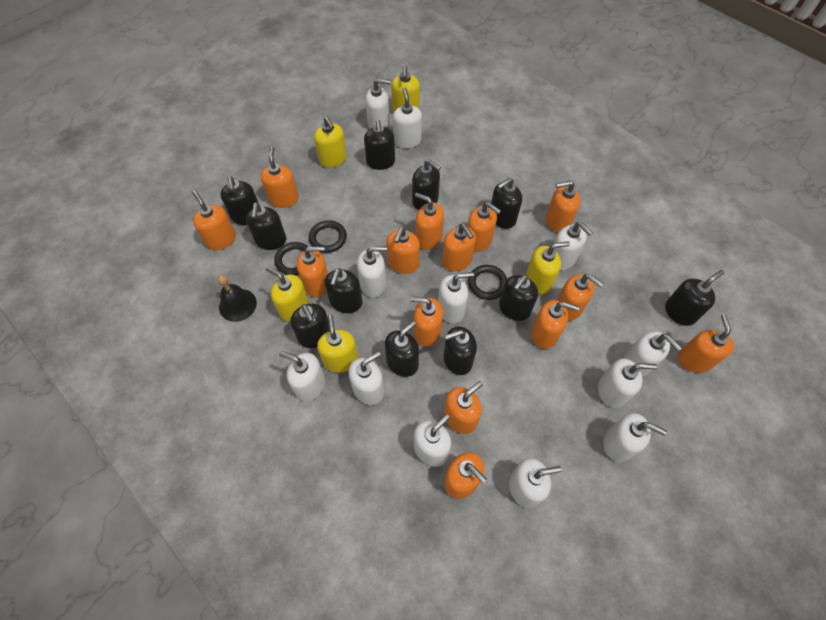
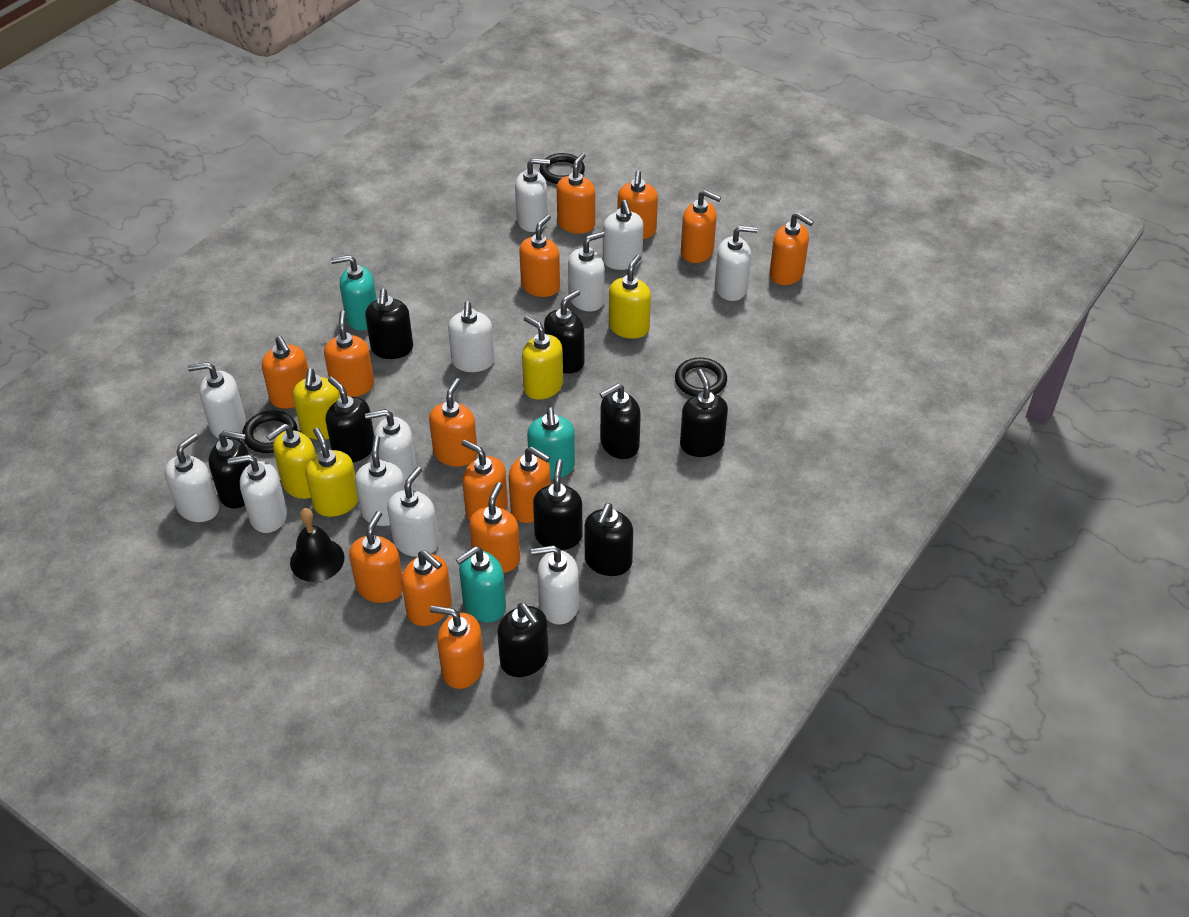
black soap dispenser: [221,176,258,225] [246,203,286,250] [291,304,330,348] [325,268,363,313] [364,120,395,170] [385,321,419,377] [412,159,441,210] [444,326,477,375] [491,178,522,229] [499,275,538,321] [665,270,724,326] = 11 -> [209,430,251,509] [325,377,374,462] [365,288,413,359] [497,603,549,677] [533,459,583,550] [544,290,585,374] [584,503,633,576] [600,383,641,459] [680,369,728,457] = 9
turquoise soap dispenser: none = 0 -> [331,255,377,331] [456,546,506,622] [527,407,575,479] = 3

